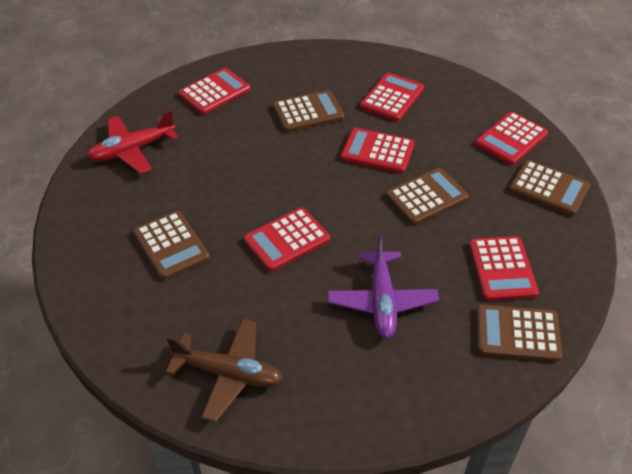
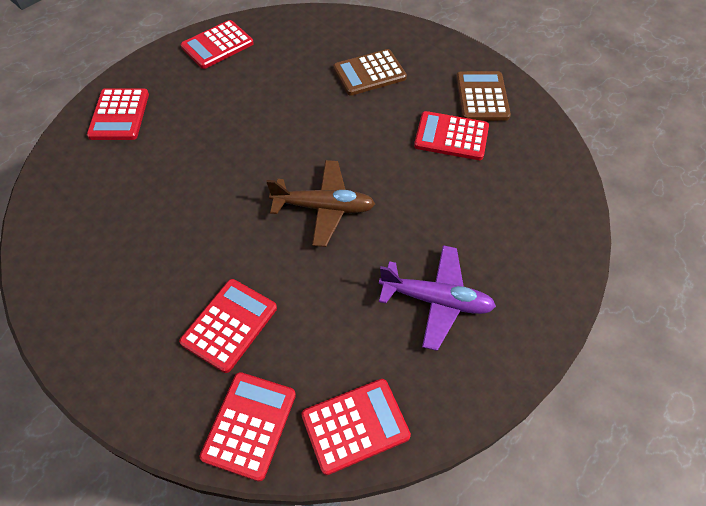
brown calculator: [133,211,210,280] [273,90,344,132] [386,168,469,225] [476,304,563,362] [509,160,590,216] = 5 -> [333,49,407,96] [456,71,511,121] = 2
red plane: [87,110,178,174] = 1 -> none = 0

